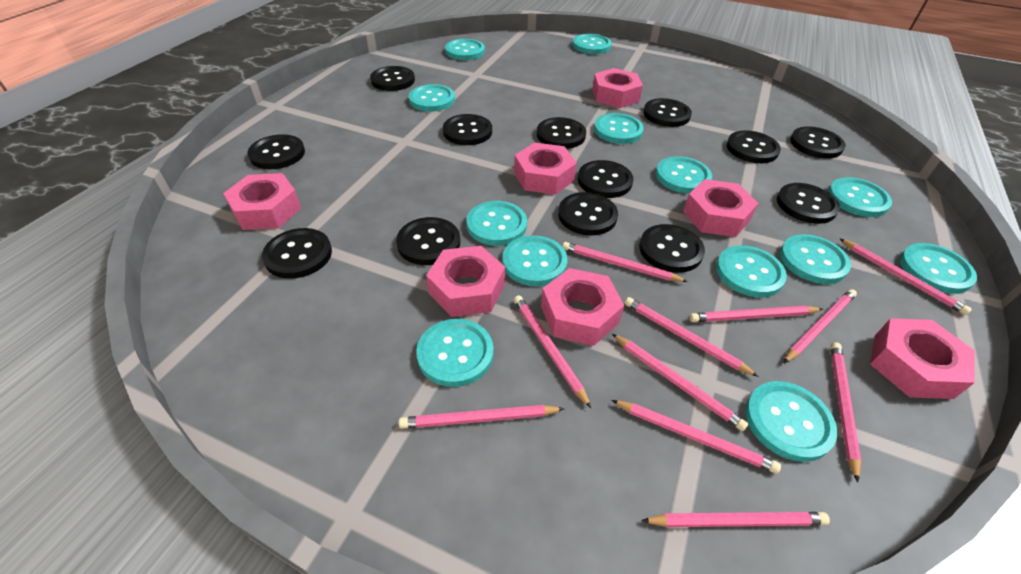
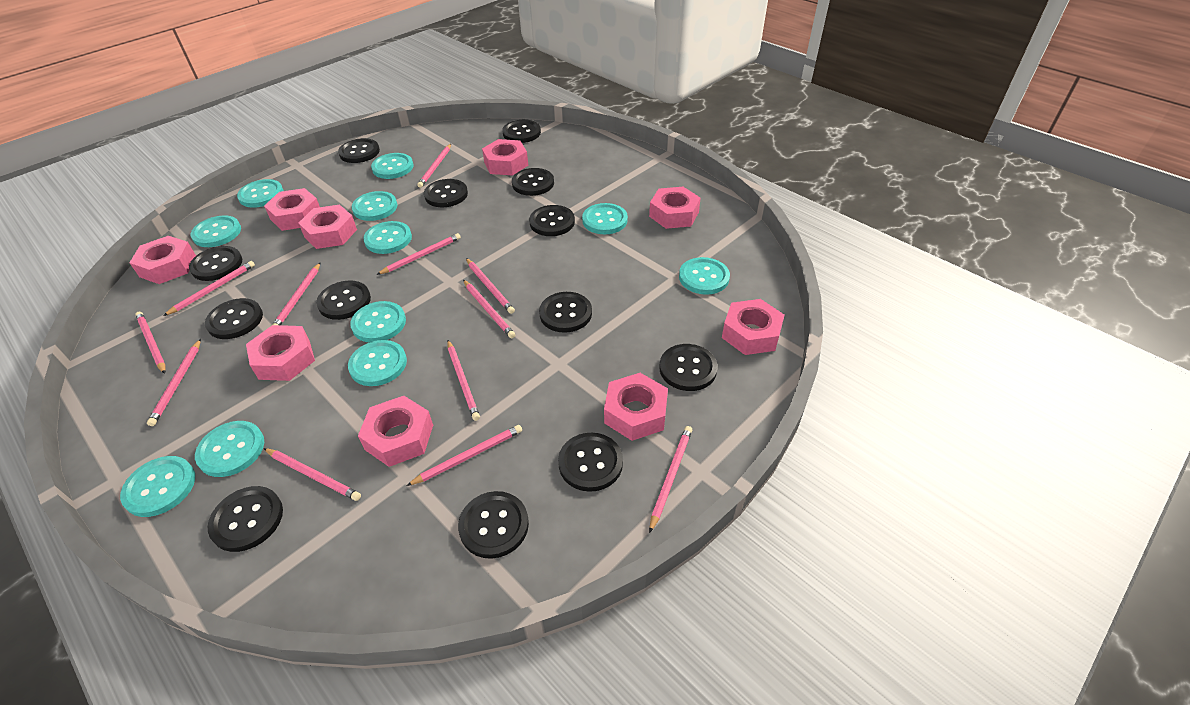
pink nut: [223,173,301,230] [426,246,505,317] [514,143,577,195] [541,268,624,346] [592,68,643,108] [683,179,758,237] [870,318,975,399] = 7 -> [130,236,196,284] [246,325,315,381] [264,188,320,231] [298,205,357,249] [358,396,433,467] [482,139,528,176] [604,373,668,441] [649,187,701,229] [722,299,785,355] = 9
pink pencil: [399,405,565,429] [514,295,591,408] [562,242,688,282] [611,400,781,474] [612,334,748,431] [625,297,759,377] [641,512,830,527] [690,306,823,322] [784,289,857,363] [830,342,861,483] [839,238,972,315] = 11 -> [135,312,165,374] [147,339,201,426] [163,261,255,316] [264,448,361,501] [272,262,321,325] [376,233,461,275] [406,425,522,486] [417,144,451,188] [447,340,480,421] [463,280,515,338] [466,258,515,314] [649,426,692,533] = 12
turquoise button: [409,84,455,112] [416,319,494,387] [445,39,485,60] [466,201,527,246] [502,235,568,286] [573,33,612,54] [594,113,644,144] [656,156,712,193] [716,245,787,297] [745,381,838,462] [780,234,851,284] [828,177,892,217] [900,243,977,294] = 13 -> [120,456,195,517] [191,215,241,247] [195,421,264,477] [237,179,284,208] [348,340,407,386] [350,301,406,343] [352,191,397,221] [363,221,412,254] [371,153,413,179] [582,203,628,234] [679,257,730,295] = 11

